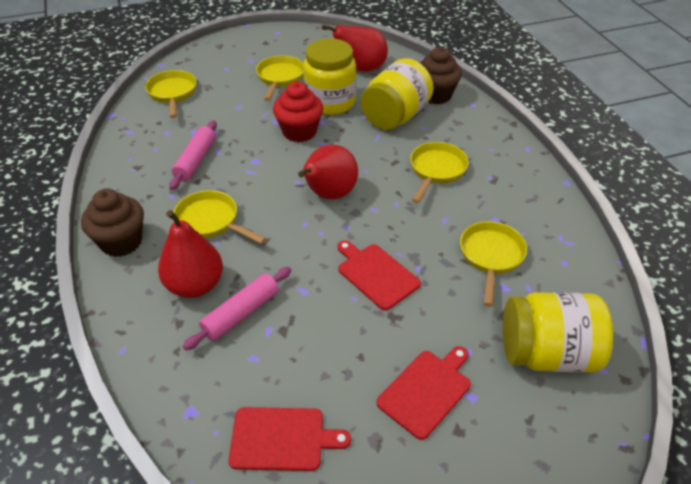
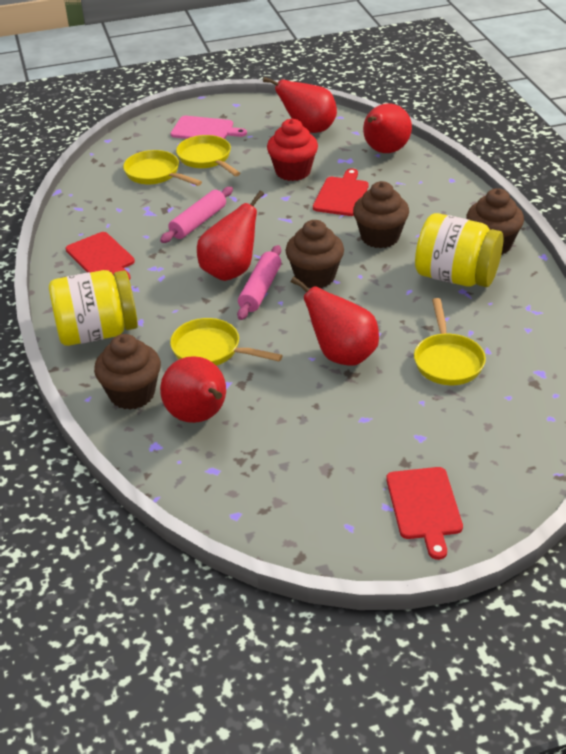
brown cupcake: [81,189,144,257] [419,47,462,104] = 2 -> [94,334,161,410] [285,220,344,288] [353,181,409,248] [467,188,524,255] = 4
pink cutting board: none = 0 -> [171,116,247,139] = 1
red pear: [158,210,223,298] [298,144,358,199] [322,25,388,72] = 3 -> [160,356,226,423] [197,191,264,281] [263,77,337,133] [291,277,379,366] [363,103,412,153] = 5
yellow jar: [303,38,356,115] [361,58,433,130] [503,292,613,373] = 3 -> [49,270,138,346] [415,213,504,287] = 2
yellow pan: [145,70,197,118] [174,190,266,244] [256,55,304,101] [410,142,469,203] [460,221,527,307] = 5 -> [123,150,202,186] [170,318,283,366] [176,135,240,176] [414,298,486,385] = 4

